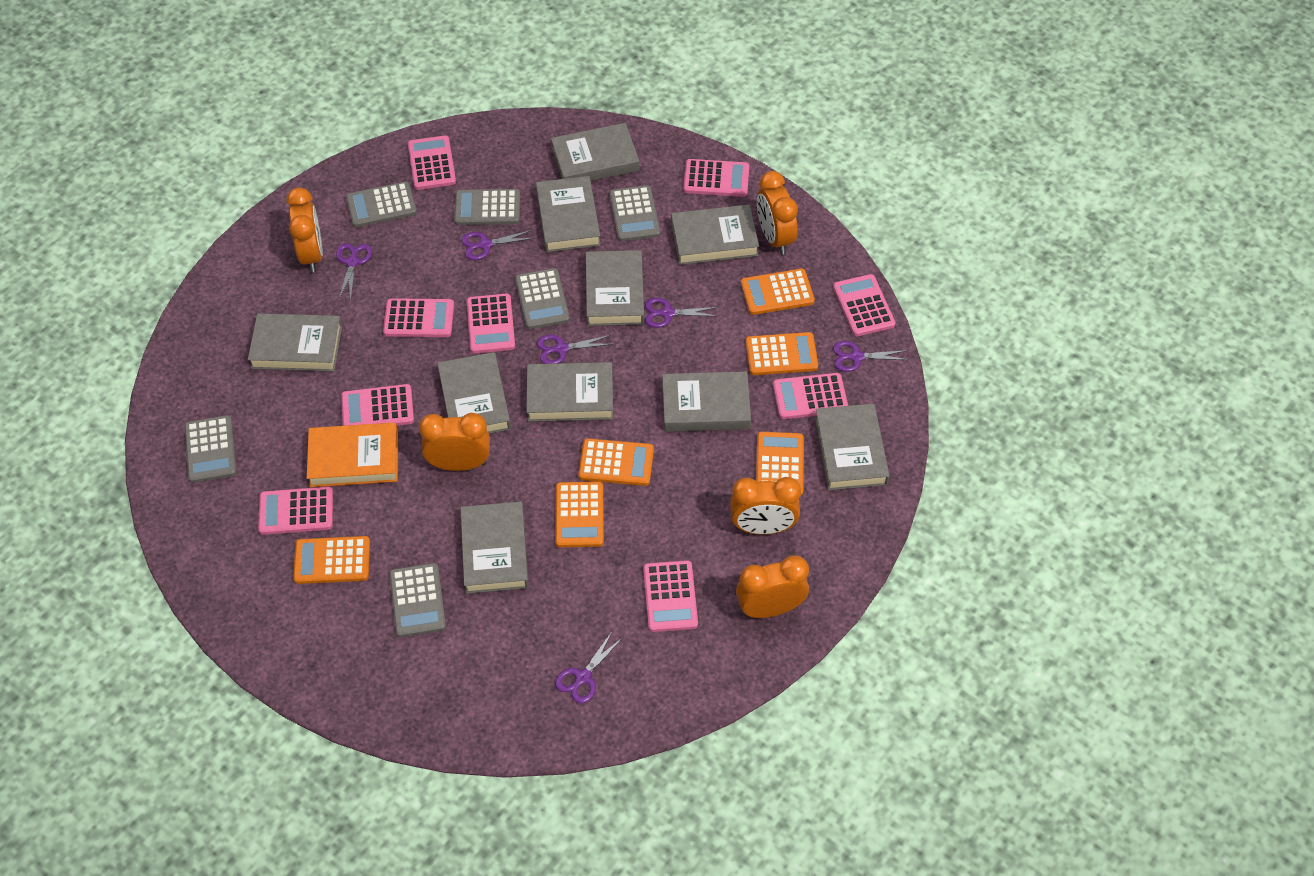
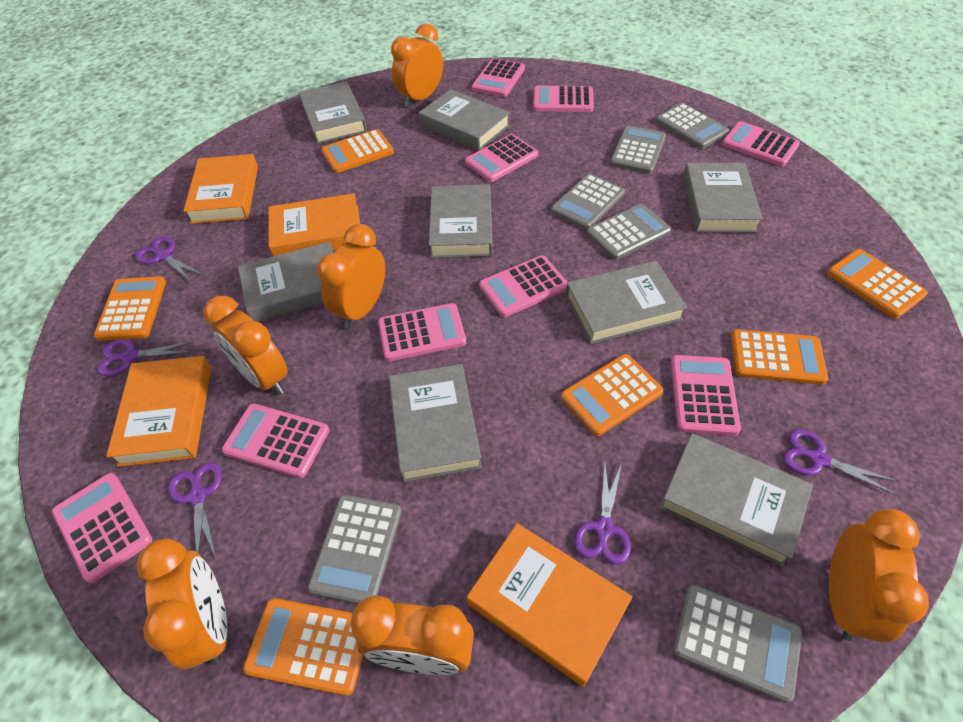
grey book: [248,313,342,372] [437,352,511,434] [460,502,529,594] [526,362,613,422] [536,176,601,252] [551,123,639,181] [586,250,644,326] [662,371,751,432] [671,205,759,265] [815,404,890,490] = 10 -> [238,242,333,322] [299,81,367,144] [389,364,482,482] [419,89,510,151] [429,184,493,258] [566,261,687,344] [659,433,813,567] [683,163,763,233] = 8
orange book: [307,422,398,487] = 1 -> [106,356,211,467] [183,154,258,224] [269,193,360,256] [467,523,632,687] = 4
orange clock: [287,187,323,272] [419,413,490,471] [730,477,801,535] [736,555,809,618] [757,171,798,255] = 5 -> [136,539,227,669] [204,296,288,395] [317,224,385,329] [350,595,474,675] [391,23,443,107] [829,509,929,643] = 6
purple scissors: [336,243,372,301] [462,230,535,260] [537,335,612,364] [555,633,622,703] [645,298,718,328] [833,341,909,372] = 6 -> [98,340,193,376] [136,236,202,280] [169,463,222,557] [574,462,631,565] [783,429,898,495] = 5

